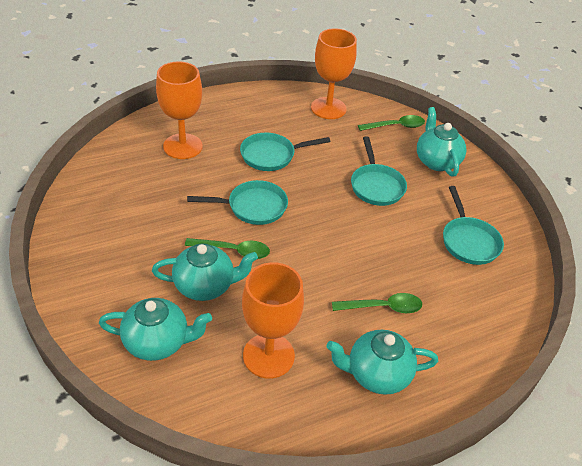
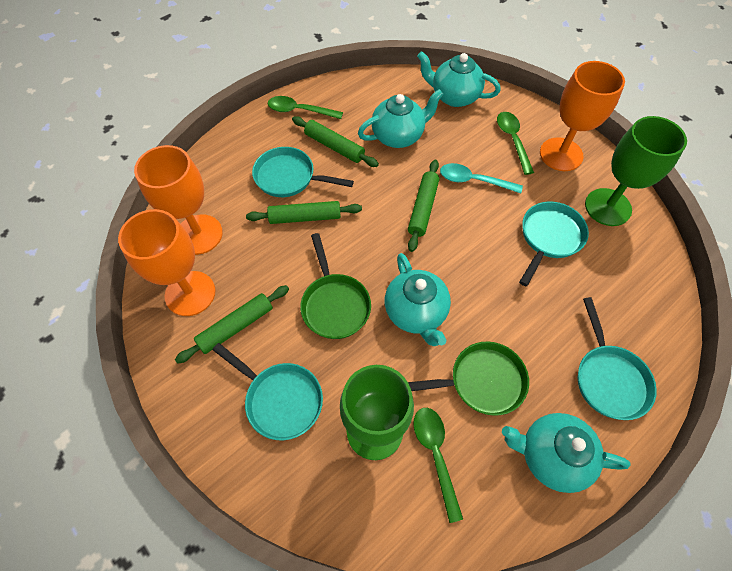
green goblet: none = 0 -> [340,365,414,460] [585,116,687,226] = 2
green pan: none = 0 -> [300,233,371,339] [408,342,529,416] = 2
green rolling pin: none = 0 -> [175,285,289,363] [246,201,362,224] [292,116,379,167] [408,160,439,252] = 4
turquoise spoon: none = 0 -> [440,163,523,193] = 1

